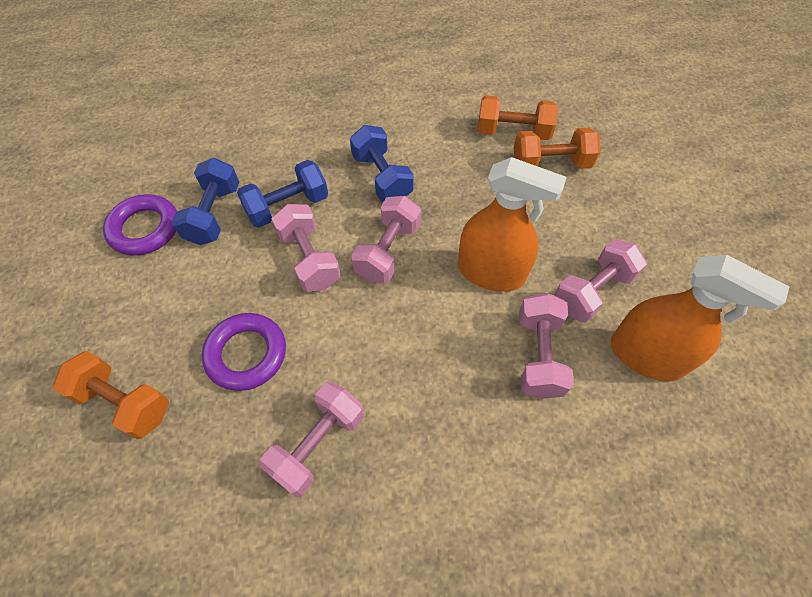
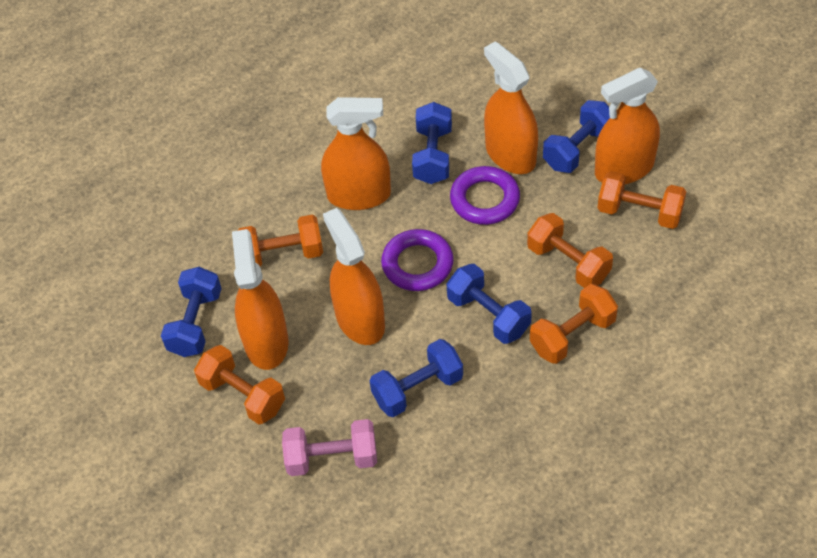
blue dumbbell: [172,158,239,245] [237,160,328,228] [350,125,414,202] = 3 -> [161,267,222,357] [370,339,463,417] [412,102,452,184] [447,264,532,344] [543,100,610,173] = 5
orange dumbbell: [53,351,169,440] [478,95,558,140] [513,128,600,169] = 3 -> [194,345,285,424] [237,215,323,266] [527,213,613,288] [530,284,618,364] [597,171,686,229] = 5
orange spray bottle: [458,157,567,292] [611,255,789,382] = 2 -> [232,229,289,370] [321,97,391,210] [323,208,385,345] [484,41,538,174] [595,68,660,184] = 5
pink dumbbell: [259,382,364,497] [272,204,341,292] [351,196,421,283] [519,293,574,399] [554,239,647,323] = 5 -> [282,419,377,476] = 1

